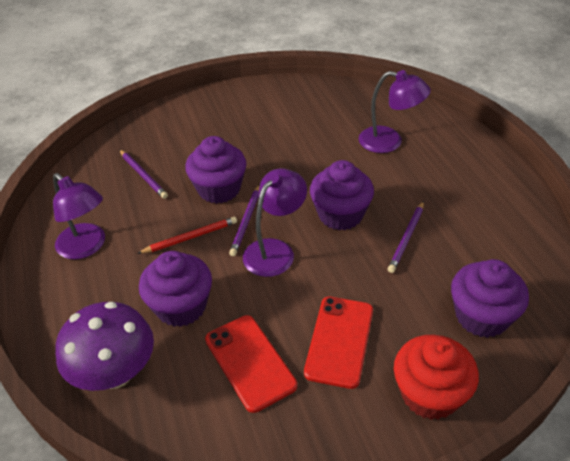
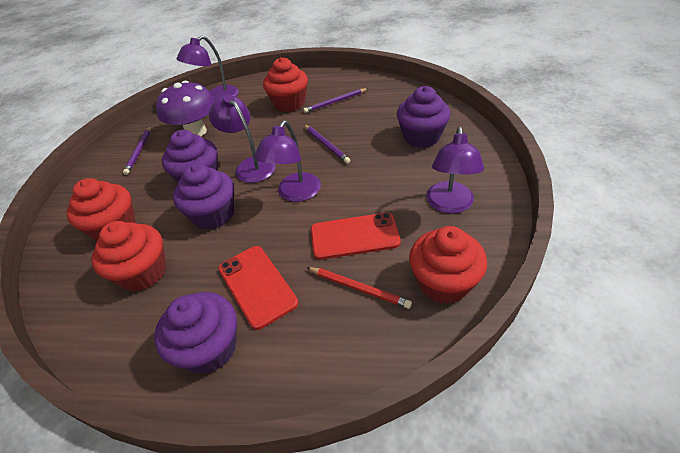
purple lamp: [53,173,105,259] [243,168,307,277] [359,70,431,153] = 3 -> [176,36,239,100] [209,94,276,183] [255,120,321,202] [426,127,484,214] = 4
red cupcake: [394,334,479,420] = 1 -> [66,178,136,241] [91,221,166,292] [263,57,308,112] [409,226,487,304] = 4

